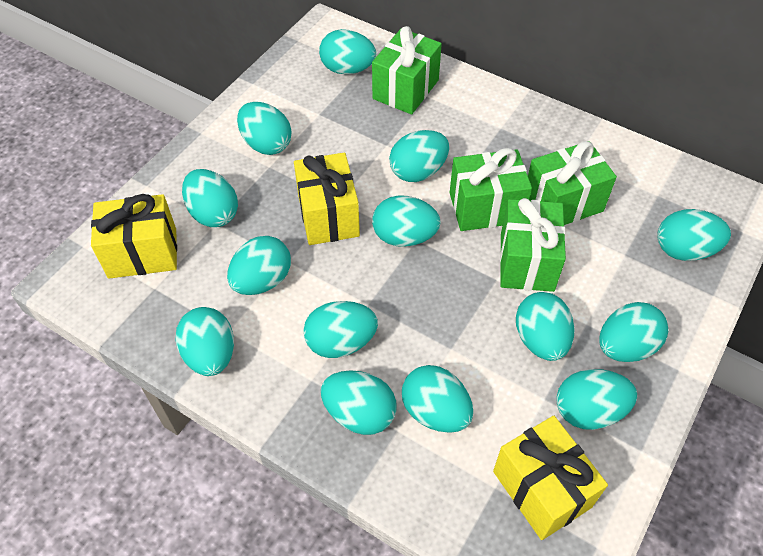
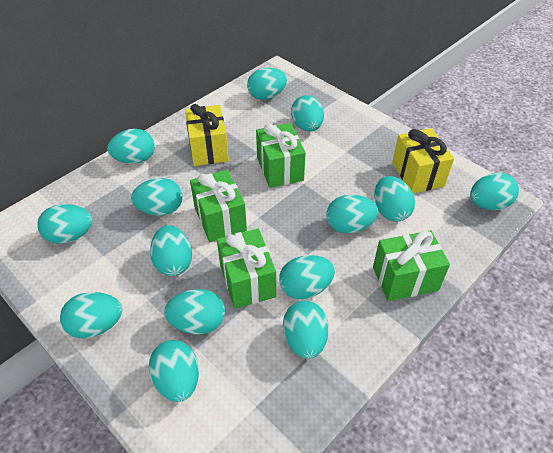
yellow gift: [91,194,177,279] [294,153,360,245] [493,416,608,540] = 3 -> [185,104,229,166] [392,128,454,193] = 2

